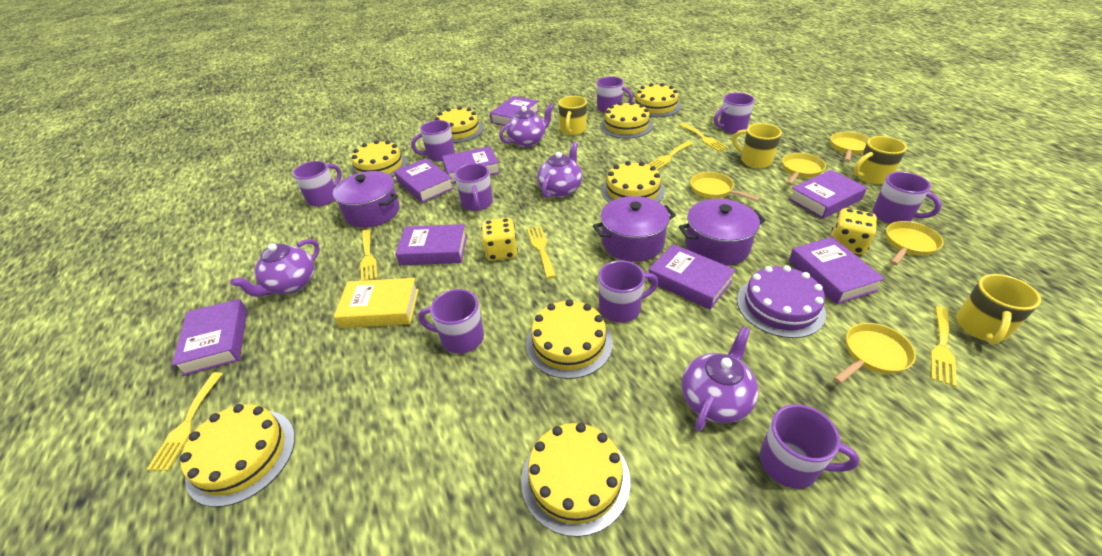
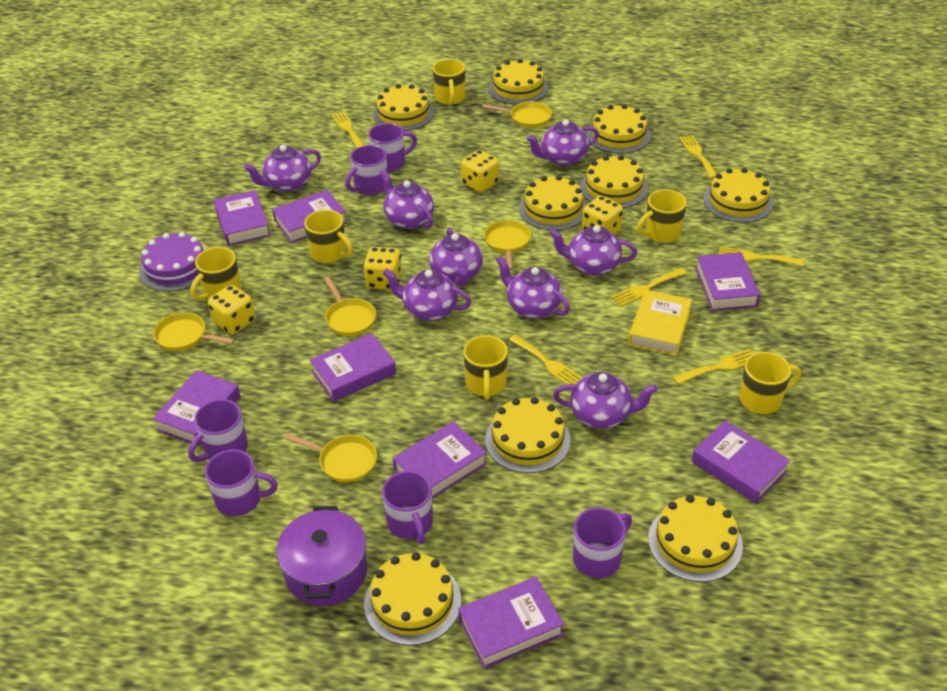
purple mug: [293,161,342,207] [411,120,455,162] [418,289,484,354] [454,164,493,211] [597,76,633,113] [598,261,658,323] [714,93,755,133] [760,404,860,489] [873,172,942,224] = 9 -> [188,399,248,462] [205,449,278,516] [345,145,388,195] [368,123,417,172] [382,471,433,544] [573,507,632,578] = 6
purple pot: [333,171,400,228] [593,196,676,262] [679,199,766,266] = 3 -> [276,506,367,606] = 1
purple teapot: [230,239,320,297] [499,104,554,147] [537,142,582,198] [682,326,759,431] = 4 -> [244,145,321,192] [380,169,434,229] [383,268,472,321] [429,227,483,287] [496,256,570,319] [526,119,599,166] [549,225,637,276] [553,372,658,428] = 8
yellow cake: [180,404,295,507] [351,140,408,177] [435,106,483,143] [521,423,630,537] [526,299,613,379] [601,101,653,139] [601,161,665,202] [633,83,681,117] = 8 -> [364,552,461,645] [373,84,434,131] [485,397,571,473] [489,59,548,104] [519,175,587,230] [580,155,648,208] [587,104,651,154] [648,495,743,582] [704,168,773,222] = 9
yellow dice: [481,218,518,261] [831,208,877,255] = 2 -> [208,285,255,334] [363,247,402,290] [461,150,499,192] [582,196,623,234] = 4
yellow mug: [558,96,587,135] [732,123,782,168] [854,136,907,184] [956,274,1041,344] = 4 -> [191,247,241,301] [304,210,353,263] [433,59,465,105] [463,335,508,400] [637,189,687,243] [739,352,801,414] = 6

